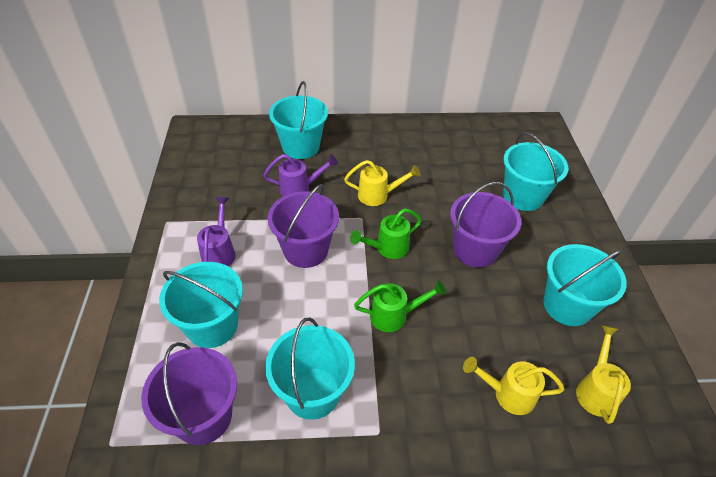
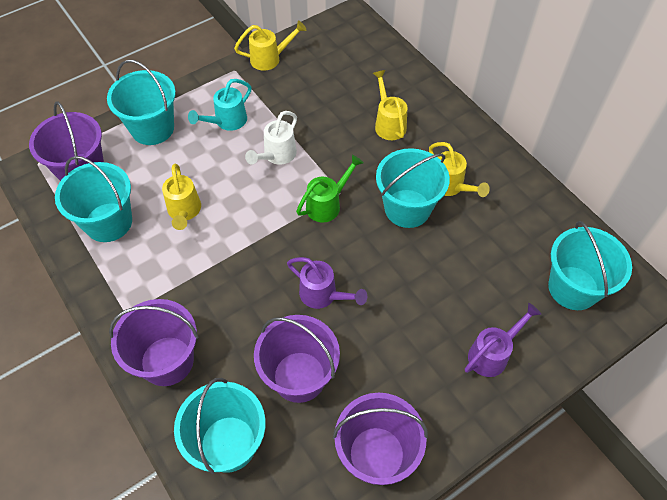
green watering can: [350,209,422,259] [354,280,446,332] = 2 -> [296,155,364,223] = 1
purple bucket: [141,342,237,445] [268,184,339,268] [450,182,521,268] = 3 -> [29,101,104,181] [109,299,198,386] [254,315,340,403] [333,393,428,485] = 4
turquoise watering can: none = 0 -> [188,79,252,131] = 1
white watering can: none = 0 -> [245,111,297,165] = 1
yellow watering can: [344,160,420,206] [463,357,564,415] [576,325,631,424] = 3 -> [162,164,201,230] [234,21,306,71] [373,70,407,140] [429,142,490,197] = 4

